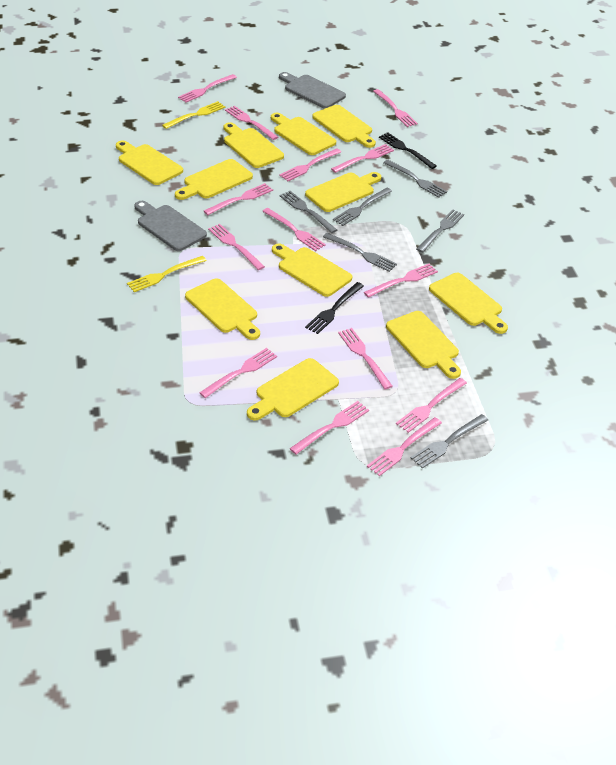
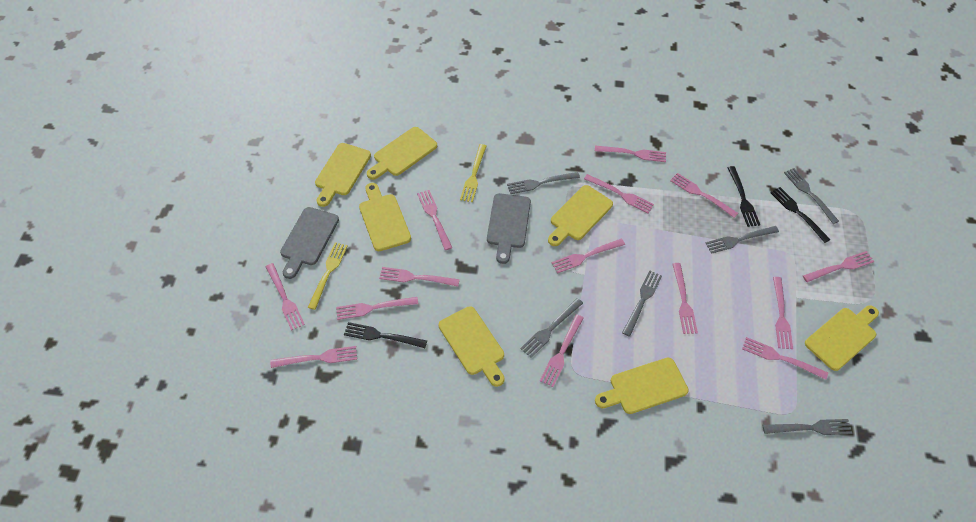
black fork: [305,282,364,334] [379,132,437,169] = 2 -> [344,322,427,348] [727,166,760,227] [770,187,831,243] = 3
yellow cutting board: [116,140,183,185] [175,159,253,200] [185,278,260,340] [224,122,284,168] [247,358,339,420] [271,113,336,155] [272,243,352,297] [305,172,381,212] [312,105,376,148] [386,311,461,379] [429,273,508,334] = 11 -> [315,143,371,207] [359,183,411,251] [367,127,437,180] [439,306,504,387] [548,185,613,246] [595,357,689,414] [805,305,879,371] = 7

